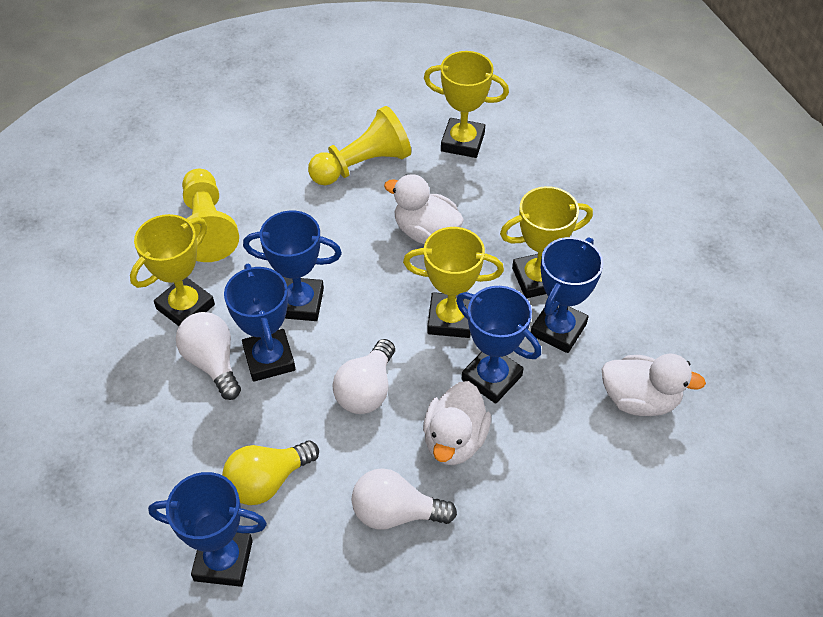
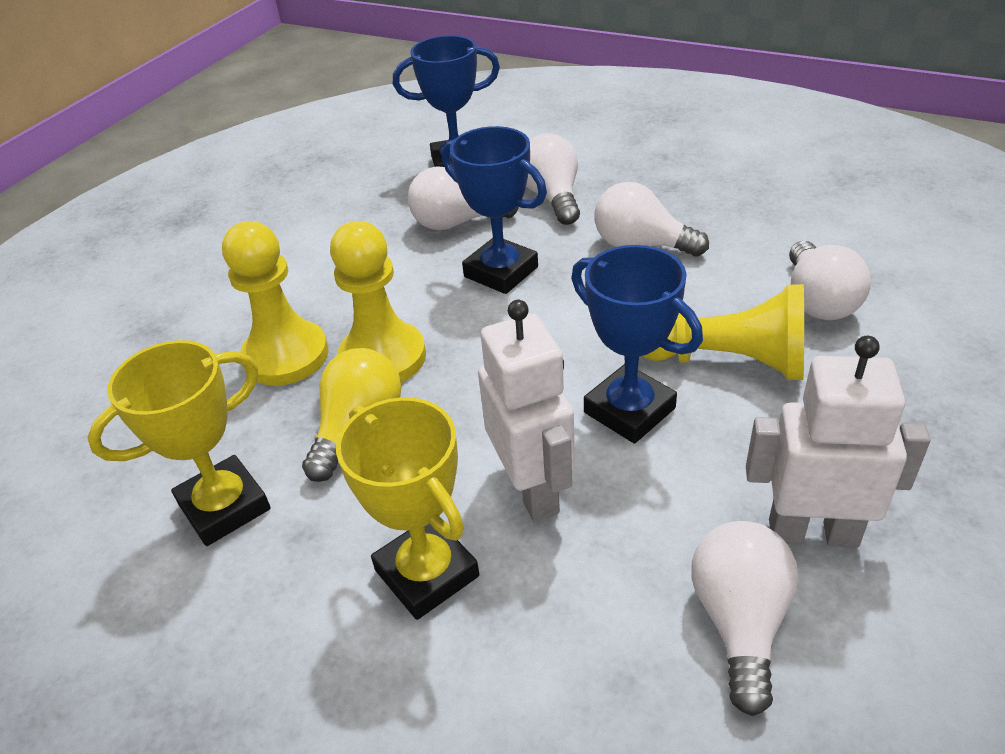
blue trophy: [148,472,267,587] [224,264,295,382] [243,211,342,321] [456,286,541,404] [531,237,603,353] = 5 -> [393,35,500,167] [442,126,547,294] [571,245,703,444] = 3
white duck: [384,174,464,244] [423,381,491,465] [602,353,706,416] = 3 -> none = 0
white light bulb: [176,312,241,400] [333,339,395,414] [352,468,457,530] = 3 -> [408,166,519,230] [526,133,580,225] [595,182,709,257] [691,521,799,716] [789,241,871,320] = 5
white robot: none = 0 -> [478,300,575,522] [746,336,930,548] = 2
yellow pawn: [182,169,239,262] [308,106,411,185] = 2 -> [222,221,329,386] [330,221,426,383] [643,284,804,380] = 3
yellow trophy: [130,214,215,326] [403,227,504,338] [424,51,509,158] [500,186,593,298] = 4 -> [87,340,271,546] [336,397,479,620] = 2

